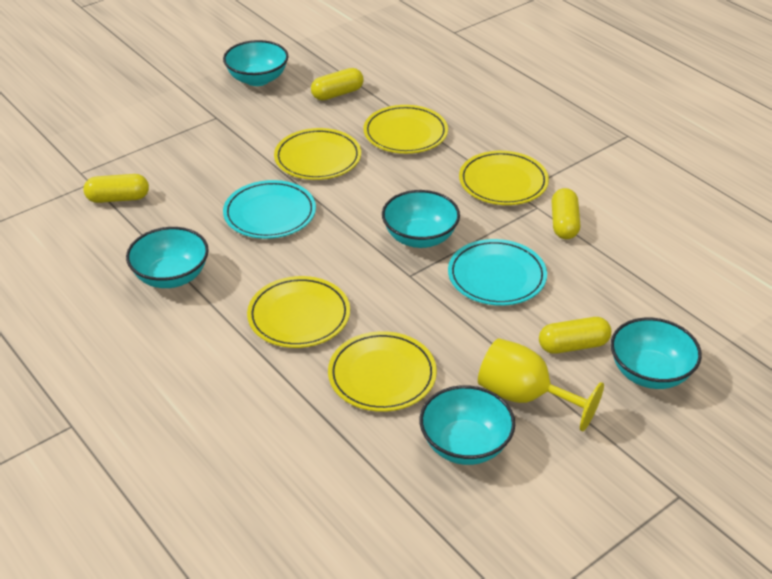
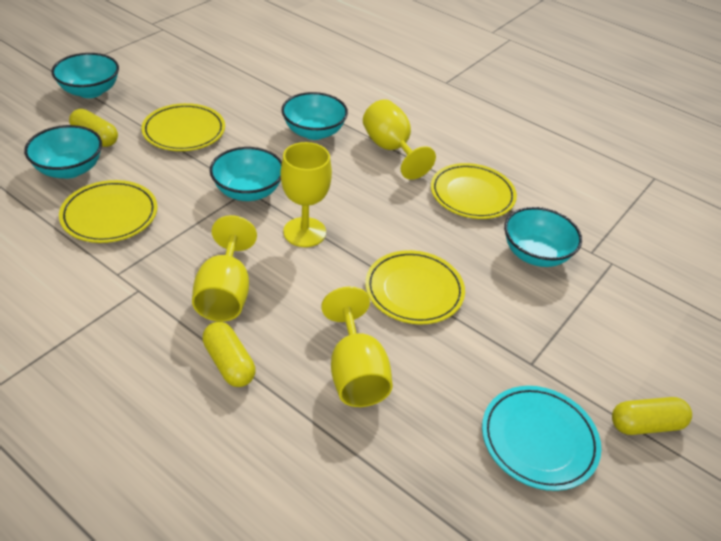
turquoise plate: [223,180,316,239] [448,239,547,306] = 2 -> [482,386,601,491] = 1
yellow capsule: [83,174,149,203] [311,68,364,100] [539,317,612,354] [552,188,580,239] = 4 -> [69,109,118,147] [202,322,256,387] [612,397,692,435] = 3
yellow goblet: [478,338,604,431] = 1 -> [192,215,257,322] [281,142,332,247] [321,286,393,407] [363,99,436,180] = 4
yellow plate: [247,276,350,348] [274,128,361,180] [328,331,437,412] [363,105,448,154] [459,151,549,205] = 5 -> [59,180,158,243] [141,103,225,151] [365,250,465,324] [431,163,517,219] = 4

